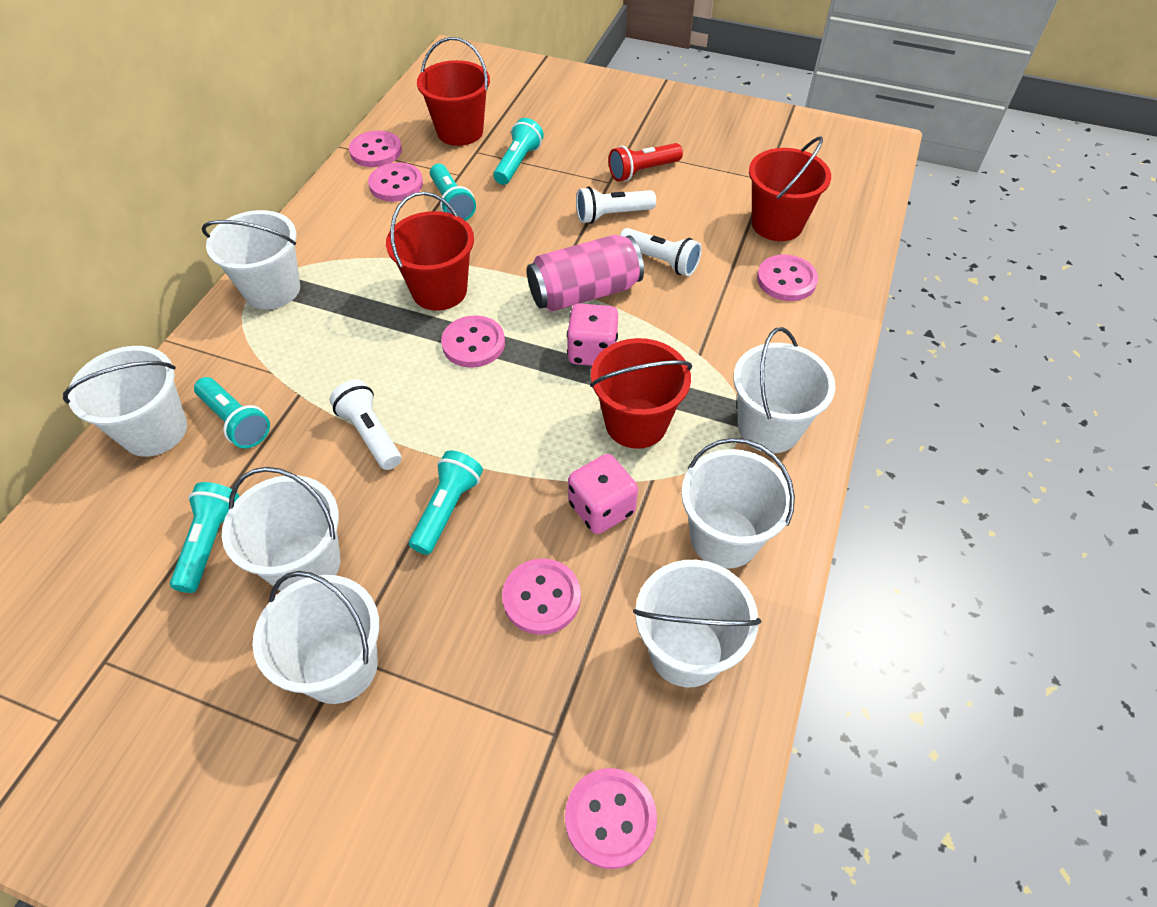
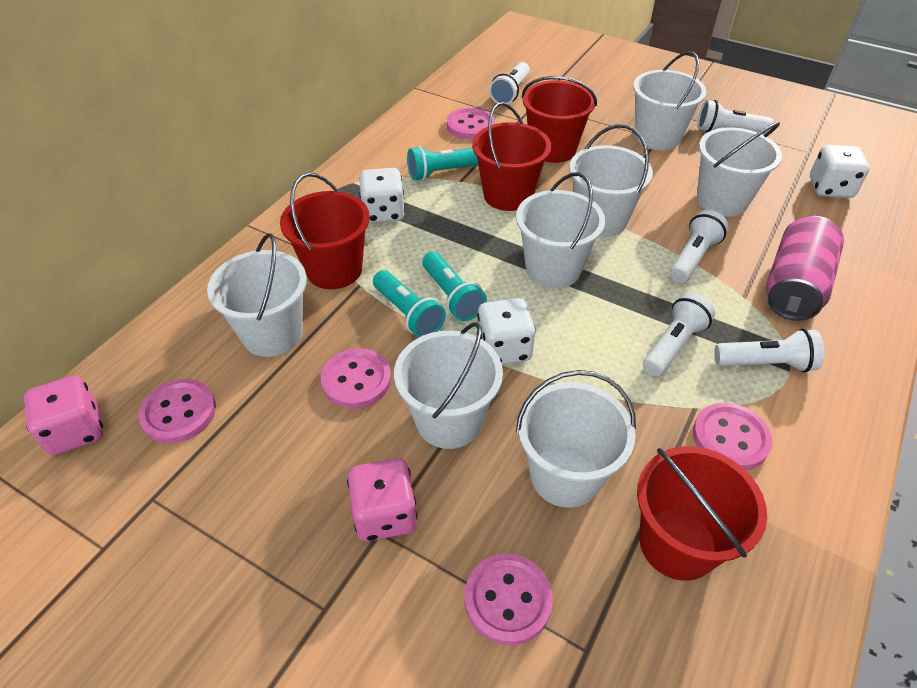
pink button: [349,131,402,167] [368,162,423,202] [441,316,505,368] [502,558,581,635] [565,768,657,869] [757,254,818,301] = 6 -> [139,379,216,444] [321,348,391,409] [447,108,495,139] [465,554,553,645] [693,403,772,470] = 5
red flashlight: [609,143,683,181] = 1 -> none = 0
turquoise flashlight: [170,482,240,593] [194,377,270,448] [409,450,483,555] [430,164,476,221] [493,118,544,185] = 5 -> [373,270,446,337] [407,146,478,181] [422,252,487,321] = 3
white dice: none = 0 -> [359,168,405,223] [477,298,536,365] [810,145,870,198] = 3
white flashlight: [330,379,401,470] [576,186,656,224] [620,228,702,276] = 3 -> [489,62,530,104] [643,293,715,376] [670,210,728,283] [698,100,773,134] [714,329,824,372] = 5

